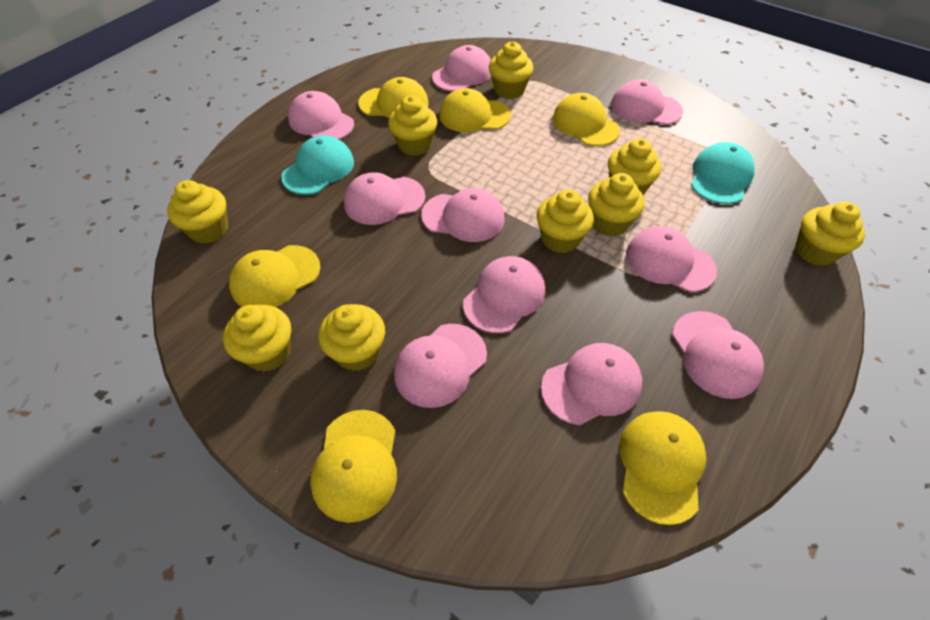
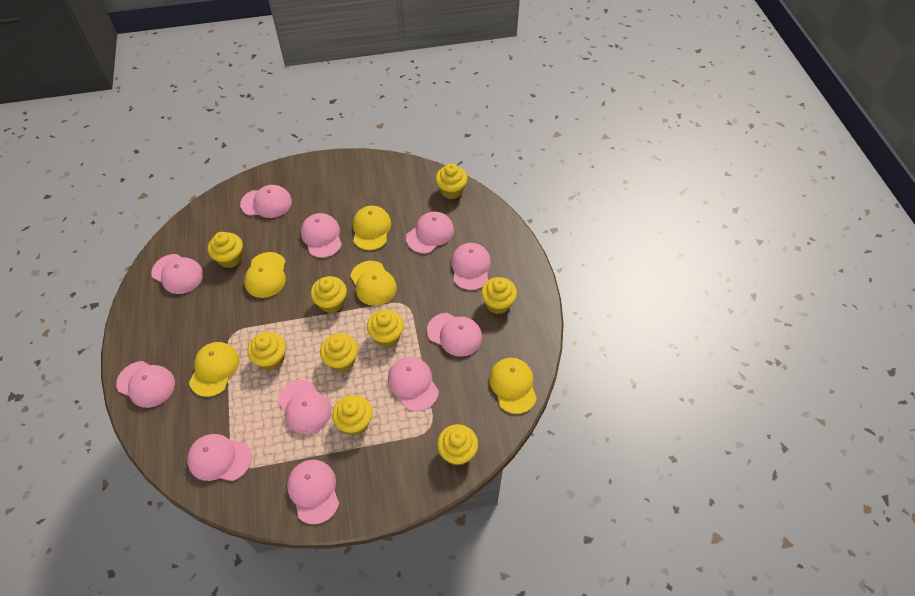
pink cap: [288,91,354,140] [344,172,425,225] [394,324,487,408] [421,188,504,242] [432,45,491,92] [463,256,545,333] [541,343,642,425] [611,79,683,125] [626,226,717,292] [672,311,764,399] = 10 -> [116,361,175,408] [151,254,203,294] [187,434,252,481] [240,185,292,218] [278,380,331,434] [287,460,339,524] [301,213,342,258] [388,357,439,411] [406,212,454,253] [427,313,482,357] [451,243,491,290] = 11
turquoise cap: [281,135,354,195] [691,142,755,204] = 2 -> none = 0
yellow cap: [229,245,321,307] [310,410,397,523] [358,77,429,118] [439,88,511,132] [553,93,620,146] [619,411,707,525] = 6 -> [189,342,239,397] [244,252,286,298] [350,261,397,306] [353,206,391,250] [489,358,537,414] = 5

